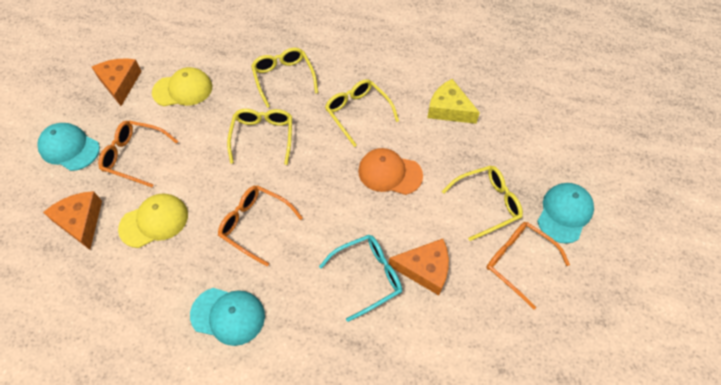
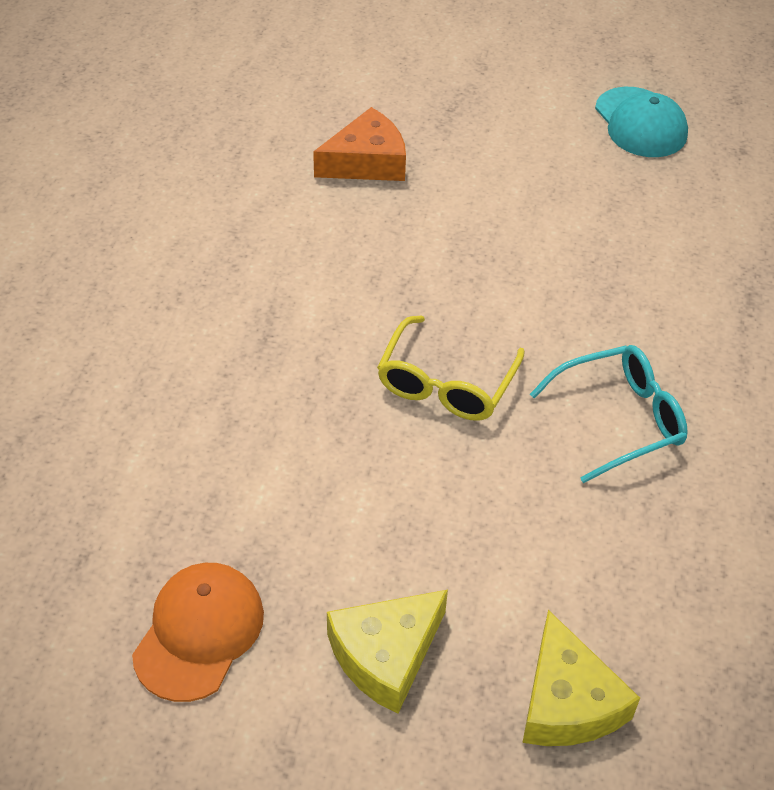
orange cheese: [43,191,102,250] [92,58,142,106] [389,239,449,295] = 3 -> [313,107,406,181] = 1
orange glasses: [98,121,178,187] [218,185,303,267] [486,222,570,310] = 3 -> none = 0
turquoise cap: [37,123,100,171] [190,288,265,346] [537,183,594,244] = 3 -> [595,87,688,157] = 1
yellow cap: [118,193,188,248] [152,67,212,106] = 2 -> none = 0
yellow cheese: [427,79,480,124] = 1 -> [327,590,448,714] [522,610,640,746] = 2
yellow glasses: [227,109,292,165] [251,48,318,108] [325,79,399,147] [442,165,523,241] = 4 -> [377,315,525,421] = 1

